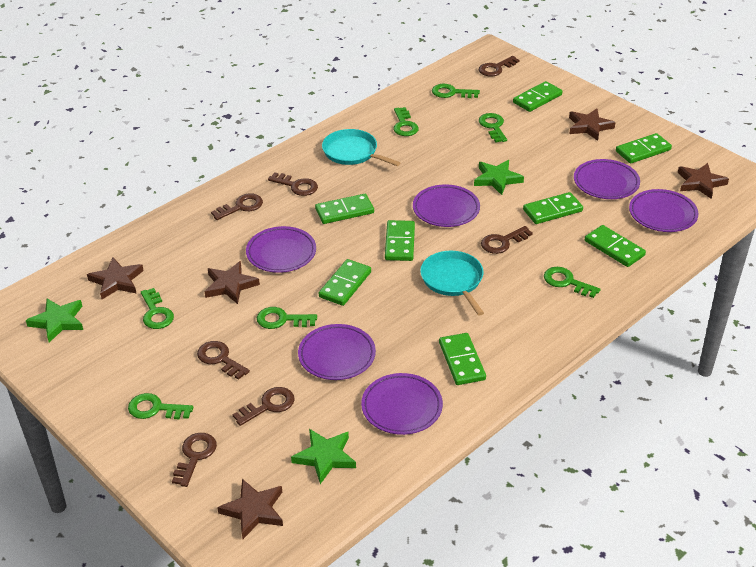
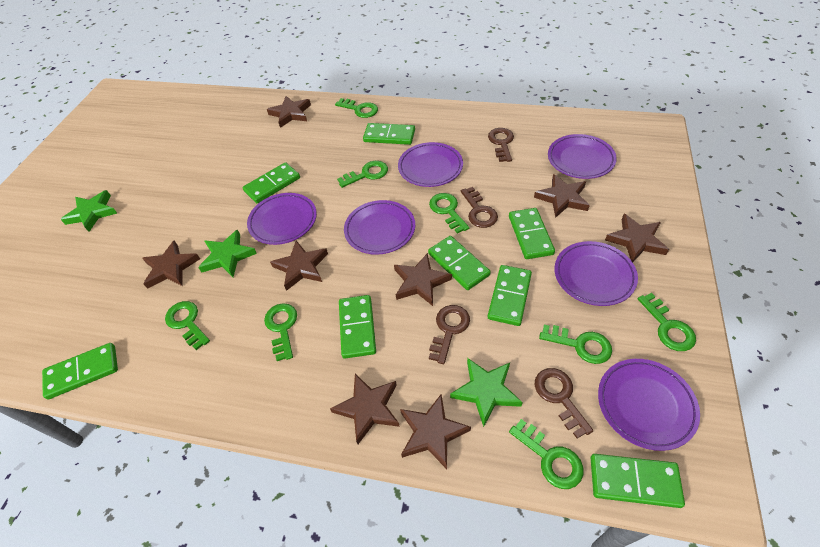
brown key: [172,433,217,487] [197,341,250,380] [211,194,263,220] [233,387,295,426] [268,172,318,196] [479,56,520,76] [481,226,533,254] = 7 -> [429,305,470,364] [461,187,498,228] [488,128,514,162] [535,368,593,438] = 4
brown star: [87,258,144,299] [204,261,260,304] [217,479,283,539] [569,108,616,141] [678,163,729,199] = 5 -> [142,241,200,289] [267,96,311,128] [270,241,328,291] [330,374,400,444] [394,253,452,306] [400,394,471,469] [534,174,590,218] [605,214,669,262] = 8
green key: [128,393,193,419] [141,288,174,329] [257,307,317,329] [393,107,419,136] [432,84,480,98] [479,113,507,142] [544,267,600,298] = 7 -> [165,301,210,350] [264,303,297,361] [335,98,378,118] [337,161,388,188] [429,193,470,234] [509,419,583,489] [539,325,612,364] [638,293,696,351] = 8
turquoise pan: [322,129,400,166] [420,251,484,316] = 2 -> none = 0

